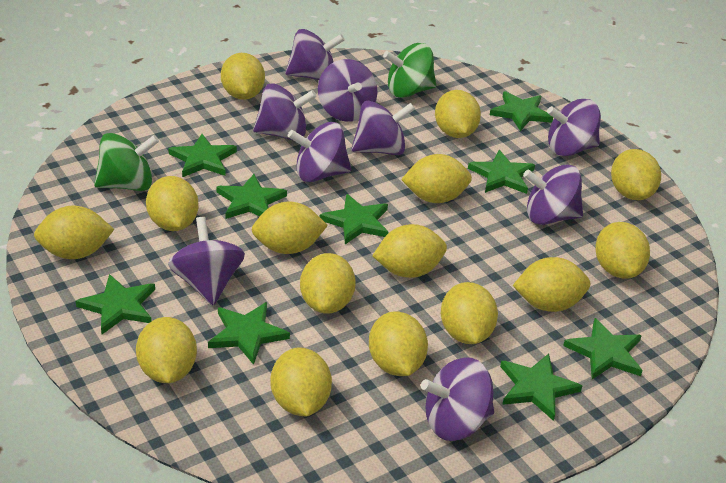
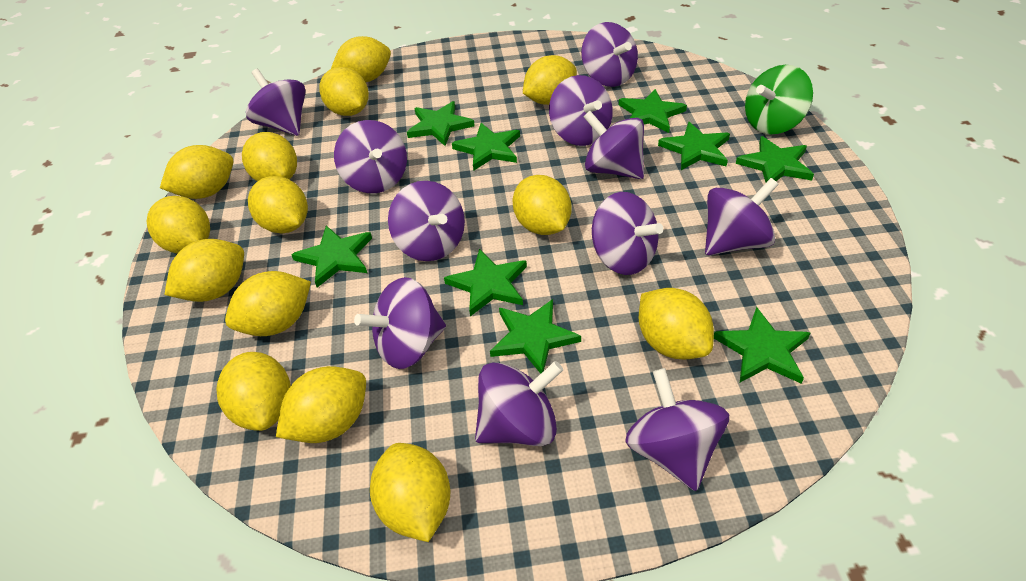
green spinning top: [94,133,159,191] [383,43,436,98] = 2 -> [745,65,813,134] = 1
purple spinning top: [168,217,245,305] [253,83,317,140] [285,29,345,80] [288,122,351,182] [318,59,377,122] [351,101,415,155] [421,357,494,441] [523,165,583,225] [547,99,601,156] = 9 -> [246,69,305,136] [334,120,407,193] [354,277,446,369] [388,181,465,261] [475,361,563,446] [549,75,613,146] [581,22,638,87] [583,111,644,179] [592,192,663,275] [625,368,729,491] [705,178,779,255] = 11
yellow lemon: [34,206,114,259] [136,317,197,383] [146,176,198,231] [221,53,265,100] [252,201,328,254] [270,348,332,416] [300,253,356,314] [369,312,428,376] [372,224,447,278] [401,154,472,203] [435,90,481,138] [441,282,498,344] [513,257,590,312] [595,222,650,279] [611,149,661,200] = 15 -> [147,196,210,253] [160,145,233,199] [165,239,244,302] [217,352,291,431] [225,271,311,336] [242,132,297,181] [248,176,308,233] [276,366,366,443] [319,67,369,116] [331,36,391,82] [370,443,450,542] [513,175,572,235] [523,55,577,105] [639,288,714,360] = 14

